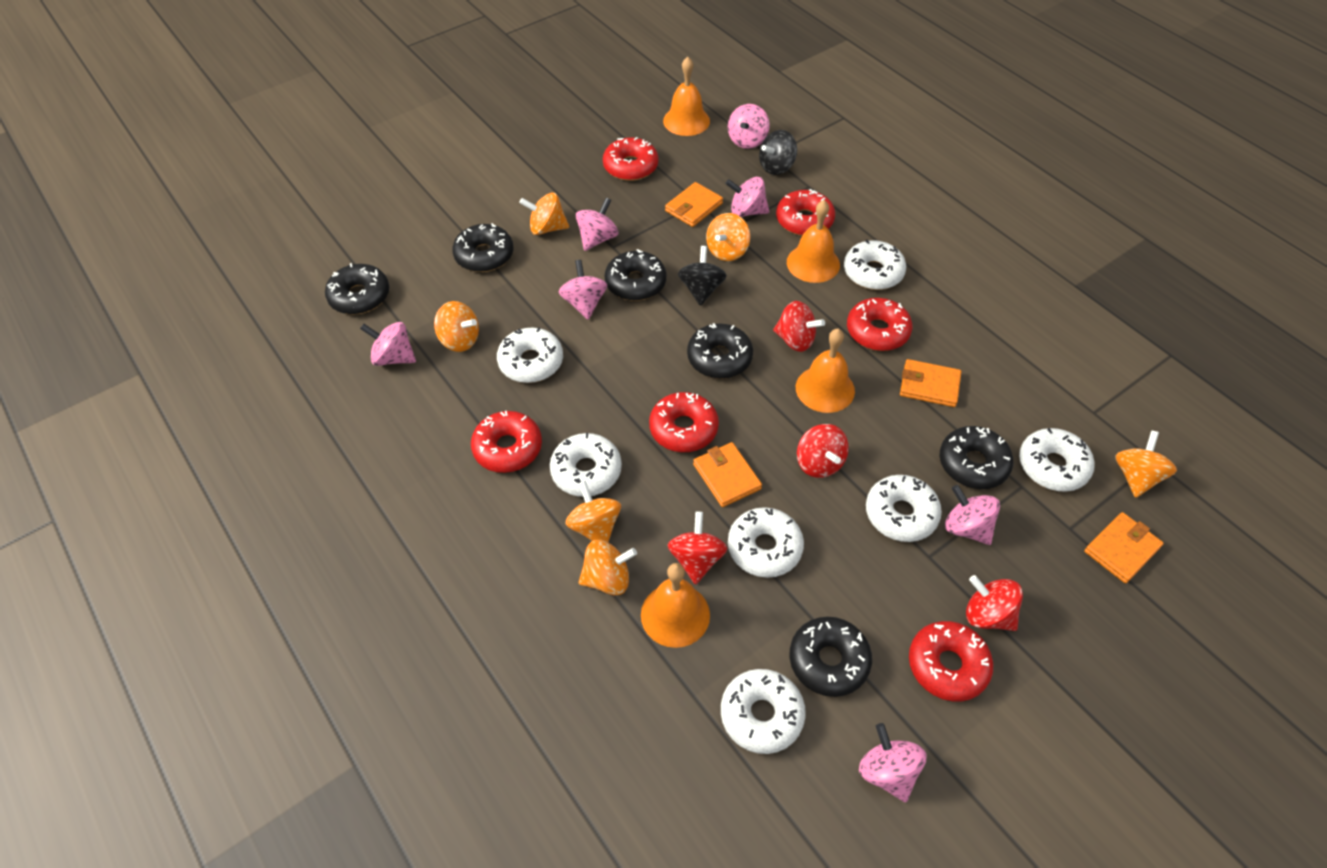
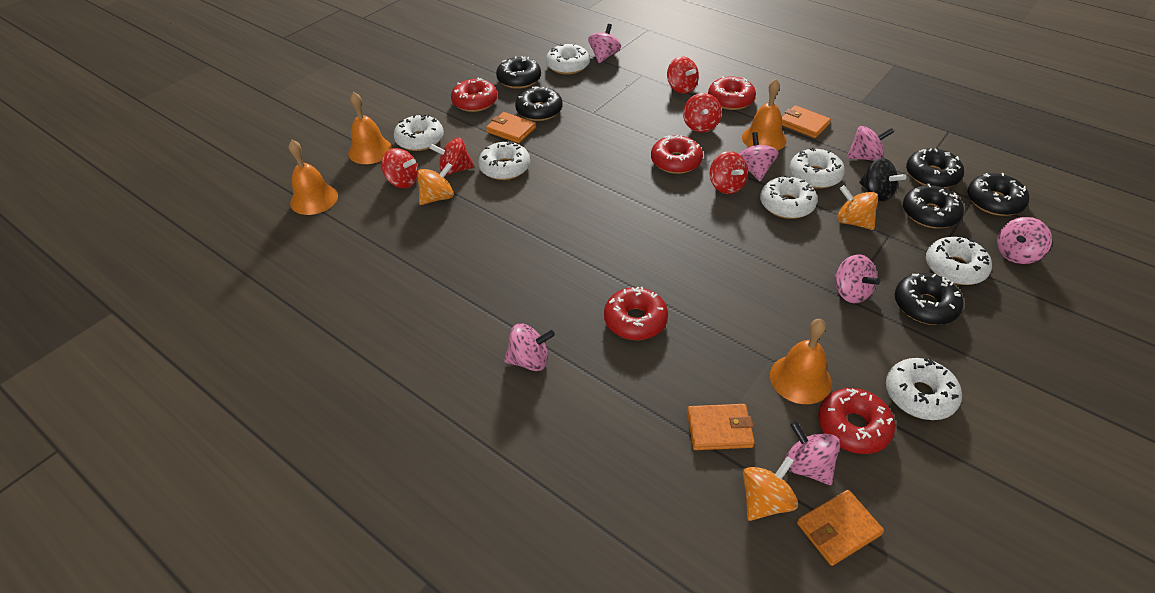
black spinning top: [678,246,727,306] [759,130,797,175] = 2 -> [859,158,906,201] = 1
orange spinning top: [434,301,479,352] [519,192,569,235] [565,481,621,542] [579,540,637,596] [706,213,750,261] [1115,430,1177,498] = 6 -> [417,163,453,205] [743,456,798,521] [837,185,878,230] = 3
red donut: [471,411,542,473] [603,137,658,181] [649,392,719,452] [776,189,835,236] [847,298,913,351] [909,621,993,702] = 6 -> [451,78,498,112] [604,287,668,340] [651,135,703,174] [708,76,756,110] [818,388,895,454] = 5
red spinning top: [668,512,728,585] [773,301,825,352] [797,424,849,478] [966,575,1023,631] = 4 -> [381,148,418,188] [429,138,474,175] [667,56,699,94] [683,93,722,133] [710,151,748,194] = 5

